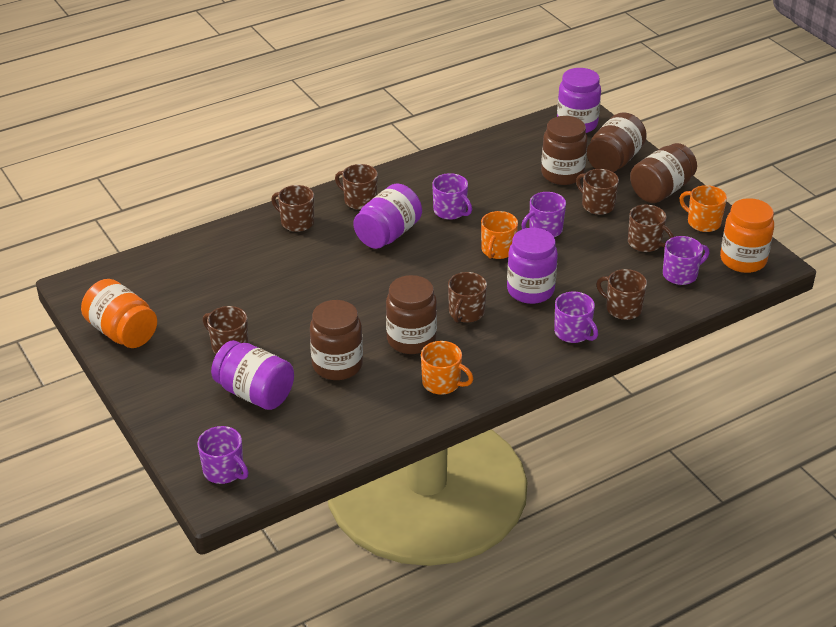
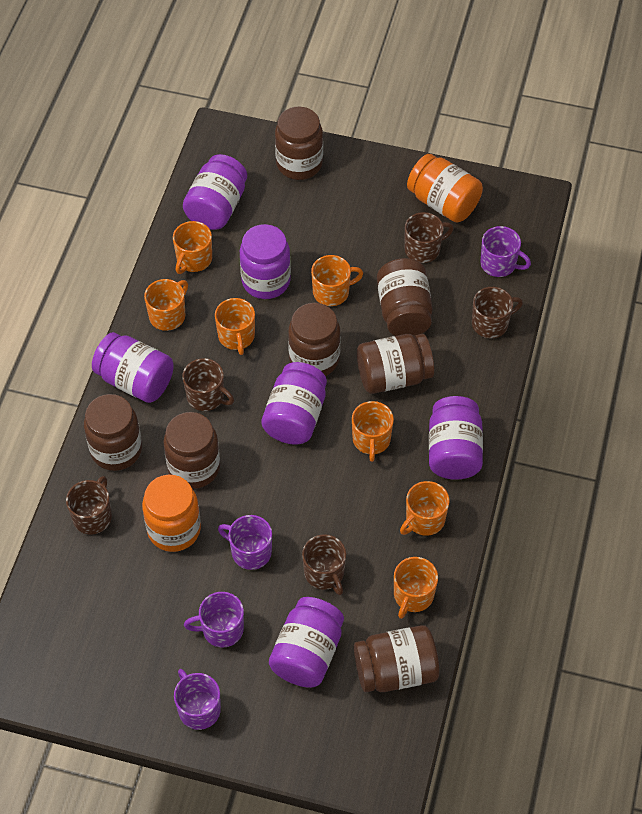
brown jar: [310,300,363,380] [386,275,437,354] [541,116,588,185] [587,112,647,172] [630,143,697,203] = 5 -> [84,394,142,471] [164,412,220,489] [275,107,323,180] [288,303,340,376] [354,625,439,692] [357,334,434,394] [377,258,433,336] = 7
brown mug: [203,306,249,354] [271,185,314,232] [335,164,378,210] [448,272,487,323] [576,169,619,215] [596,269,647,320] [628,205,674,252] = 7 -> [66,476,112,534] [182,358,234,411] [302,534,346,595] [405,212,454,263] [472,287,523,338] = 5
orange mug: [421,341,473,395] [481,211,518,259] [680,185,727,232] = 3 -> [144,279,188,331] [173,221,212,274] [215,298,255,355] [311,255,363,306] [352,401,394,462] [394,557,438,619] [400,481,449,536] = 7
purple jar: [211,340,294,410] [353,184,422,249] [507,228,558,304] [557,68,601,133] = 4 -> [92,332,174,403] [183,154,247,230] [240,224,291,299] [262,362,327,445] [269,597,344,688] [429,396,483,480] = 6
purple mug: [197,426,249,484] [432,173,472,220] [521,192,566,237] [554,291,598,343] [663,236,709,285] = 5 -> [174,669,221,730] [184,592,244,647] [218,515,272,570] [480,226,531,277] = 4

